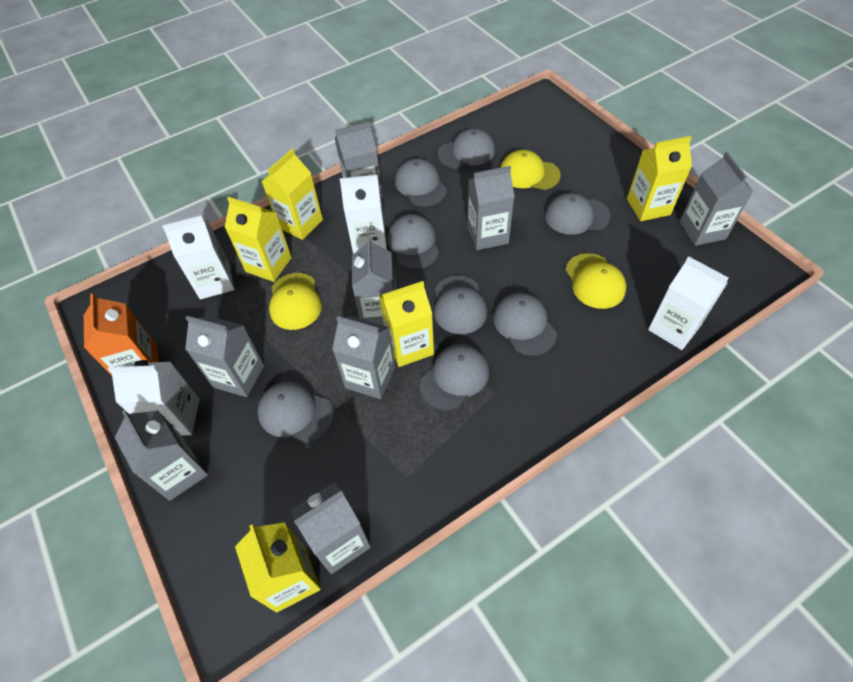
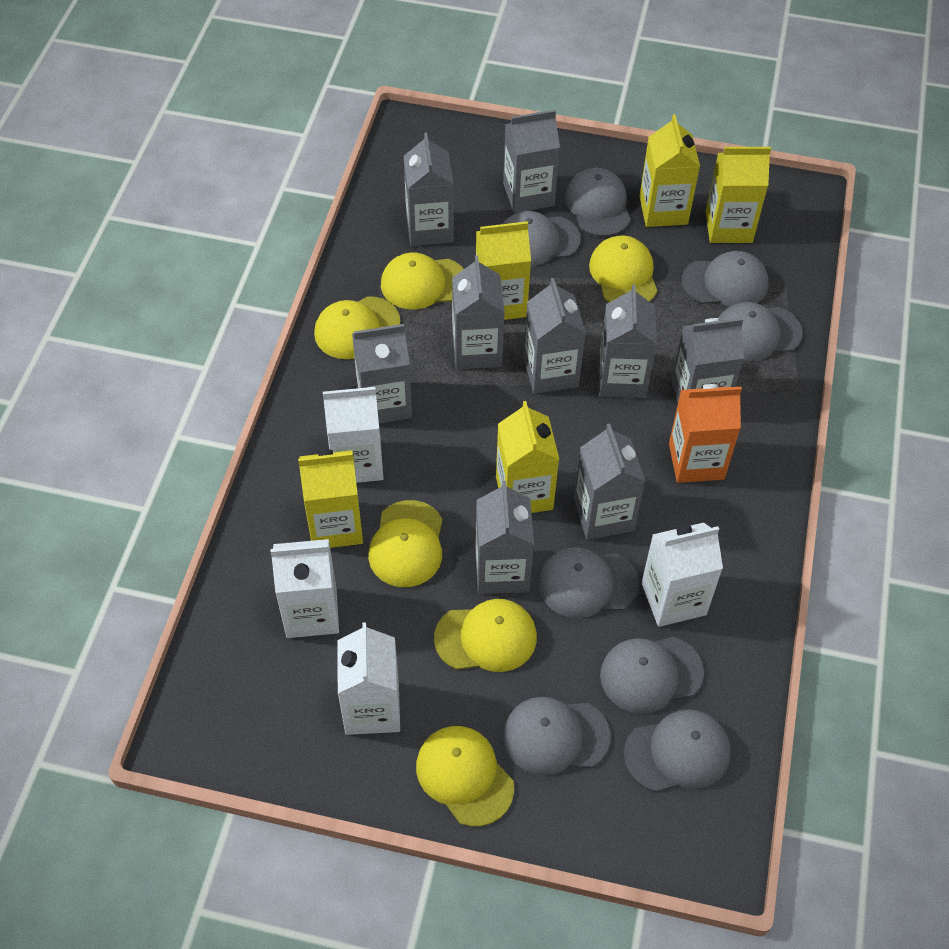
grey carton: [115,410,208,501] [185,316,264,397] [290,482,371,574] [332,316,395,399] [335,121,383,198] [352,237,396,325] [467,166,514,250] [680,151,754,246] = 8 -> [352,324,412,423] [404,132,454,246] [452,255,505,370] [475,481,534,594] [503,110,560,213] [524,278,586,394] [574,424,645,540] [598,285,657,398] [672,318,744,401] = 9
yellow cap: [269,273,322,330] [500,150,561,190] [565,253,626,309] = 3 -> [314,296,400,359] [368,500,443,587] [381,252,464,310] [416,726,514,827] [434,599,537,672] [589,235,657,302] = 6

